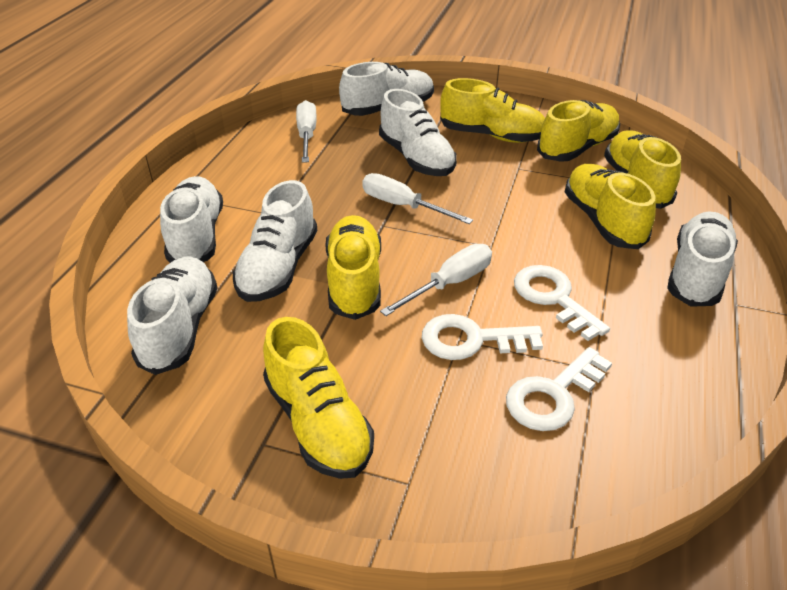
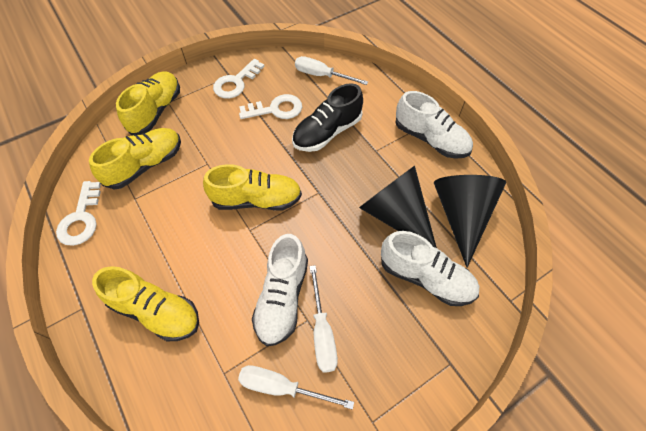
black cone: none = 0 -> [359,166,437,248] [434,175,506,267] = 2
black shoe: none = 0 -> [292,83,363,152] = 1
white shoe: [127,256,217,375] [160,176,223,263] [233,180,317,302] [339,62,434,116] [379,89,457,176] [667,211,738,307] = 6 -> [252,234,308,346] [381,231,479,306] [395,91,473,159] = 3
yellow shoe: [263,317,374,479] [325,215,381,320] [440,78,545,143] [537,100,620,162] [565,164,656,249] [604,130,681,209] = 6 -> [89,128,181,189] [92,266,199,341] [116,71,180,135] [203,164,302,211] = 4

